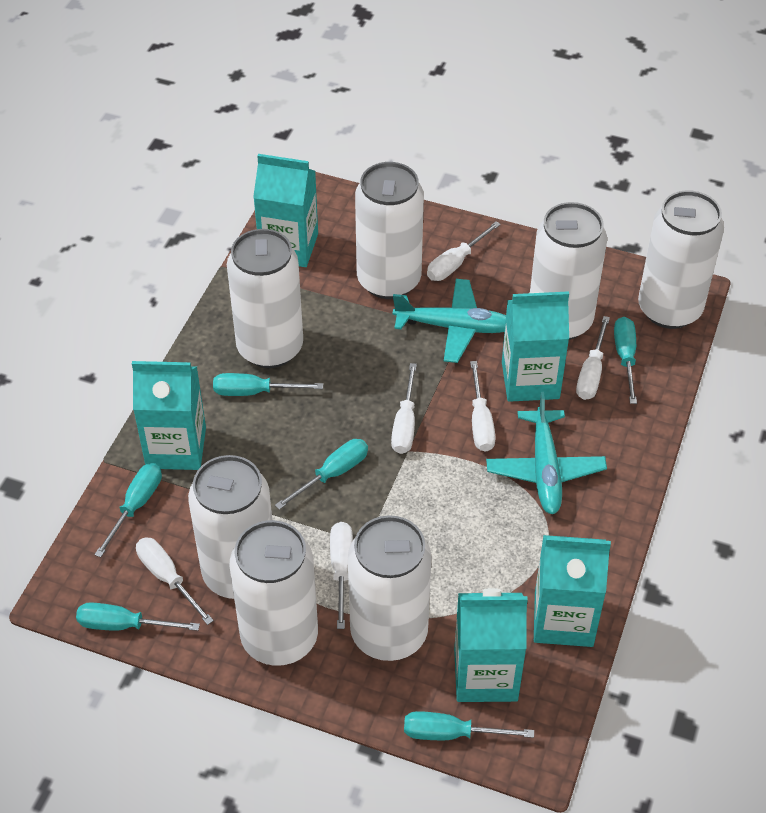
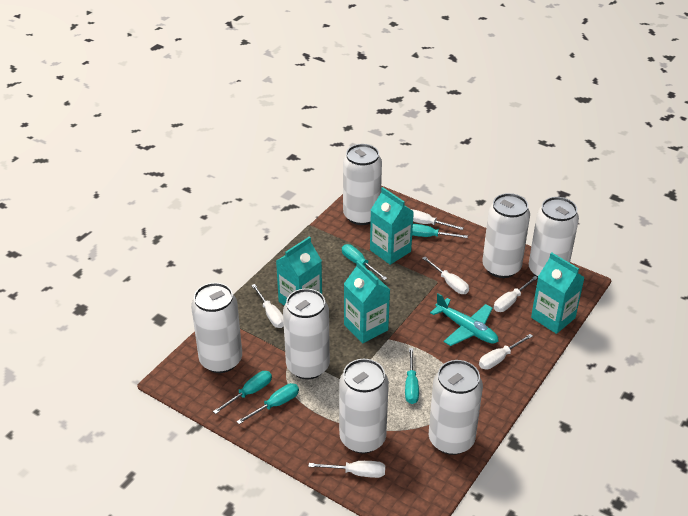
turquoise carton: [132,361,206,470] [253,154,318,267] [454,588,528,702] [502,291,569,402] [534,535,611,647] = 5 -> [276,236,322,305] [344,261,390,343] [370,187,414,265] [531,252,585,334] = 4
turquoise plane: [393,279,506,363] [486,392,607,514] = 2 -> [430,293,499,346] = 1
turquoise screwdriver: [76,602,200,631] [94,463,162,557] [213,373,323,396] [275,439,368,510] [404,711,534,740] [614,317,637,404] = 6 -> [213,371,272,414] [236,383,299,424] [342,244,387,280] [405,348,419,404] [412,224,468,238] = 5

